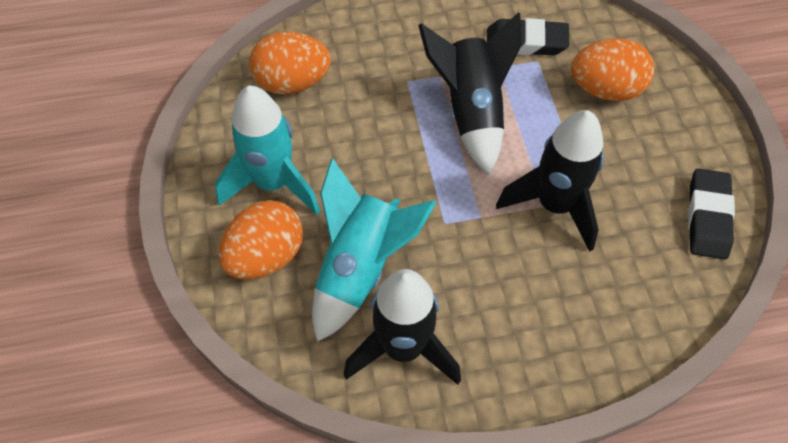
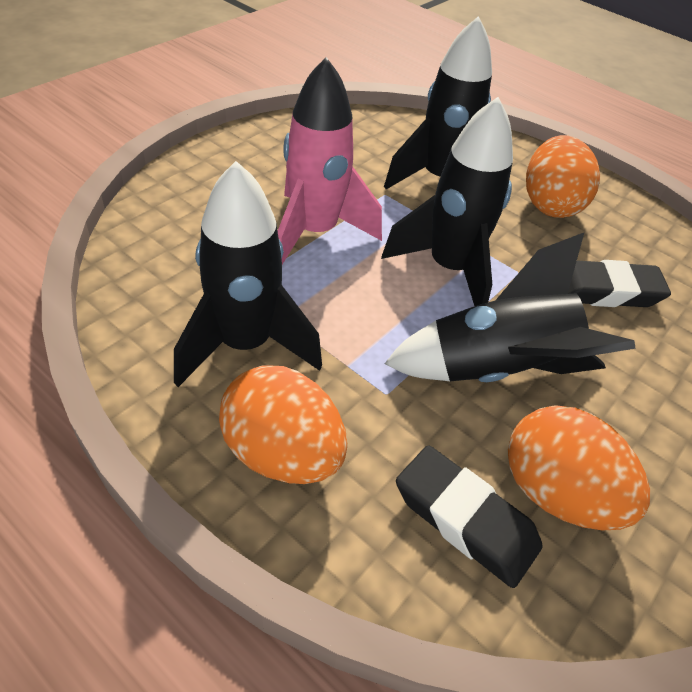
black rocket: [344,269,461,385] [418,12,521,175] [496,110,604,252] = 3 -> [174,161,322,387] [381,97,513,306] [384,16,492,189] [384,233,636,382] = 4
pink rocket: none = 0 -> [278,57,382,264] = 1
turquoise rocket: [215,86,320,215] [312,158,437,342] = 2 -> none = 0

